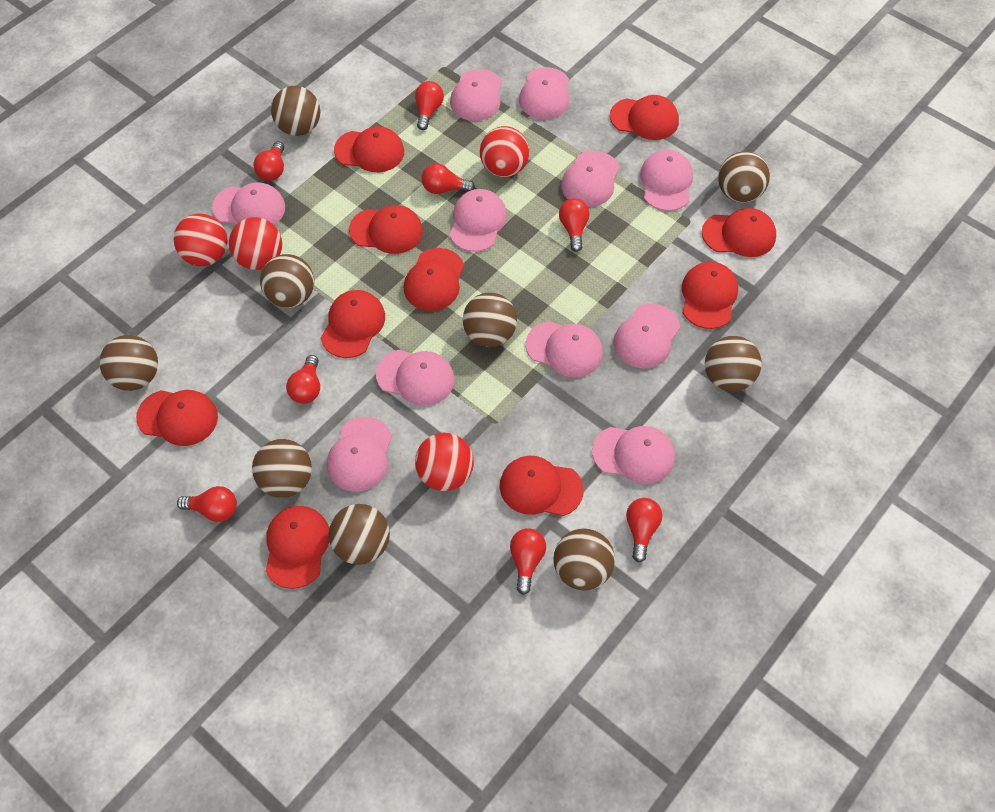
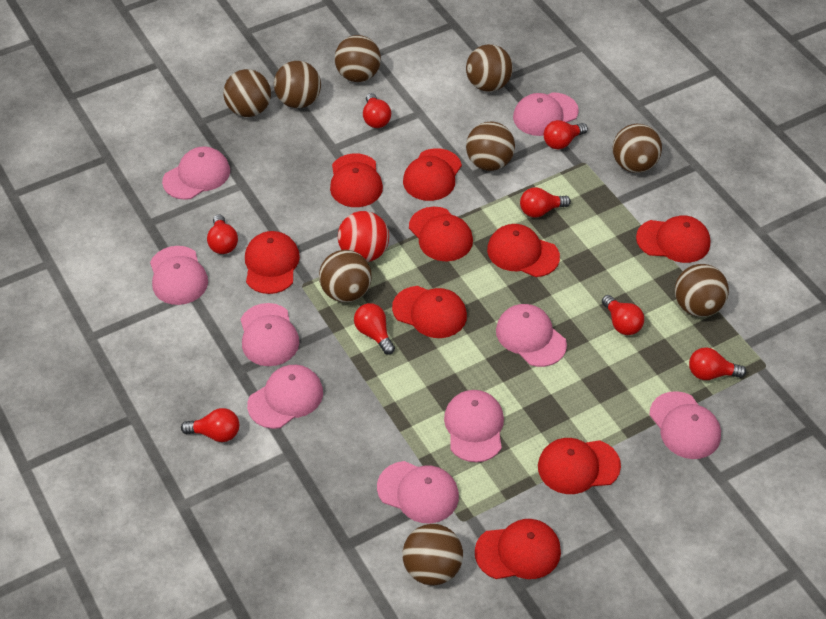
pink cap: [212,182,285,225] [327,417,392,492] [376,350,455,406] [450,69,502,121] [450,189,507,252] [519,67,569,119] [526,321,603,377] [561,151,620,207] [592,426,675,484] [613,304,680,368] [640,150,693,211] = 11 -> [150,246,208,305] [162,146,230,200] [241,303,299,366] [247,365,323,429] [377,461,459,523] [444,390,504,462] [496,304,567,367] [513,92,579,136] [650,391,721,459] = 9
red ball: [174,214,228,266] [229,217,282,270] [415,433,474,491] [480,126,529,177] = 4 -> [338,211,389,262] = 1
red cap: [136,390,218,446] [266,506,329,589] [321,290,385,358] [334,126,404,172] [349,205,423,254] [404,248,464,311] [500,456,584,516] [610,95,679,140] [682,262,738,329] [702,208,776,257] = 10 -> [245,231,300,294] [330,153,383,207] [392,286,467,338] [403,148,462,201] [409,207,473,262] [475,519,561,579] [487,224,560,277] [538,438,621,494] [636,215,710,263] = 9

